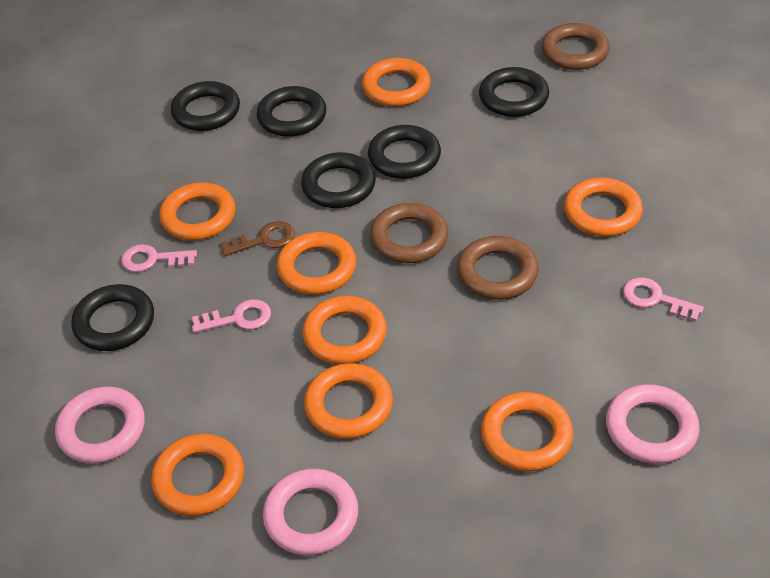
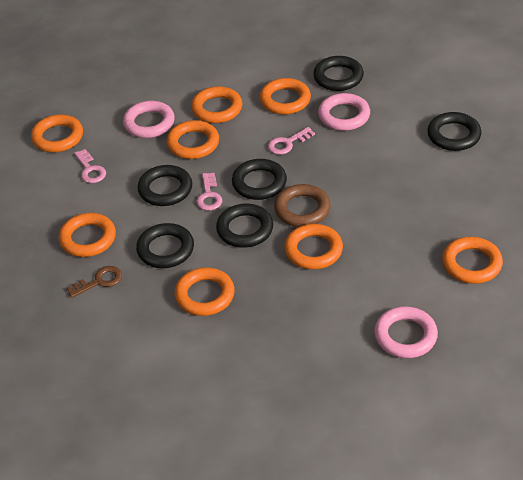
brown ring: [370,203,448,263] [457,236,539,300] [542,23,610,70] = 3 -> [274,184,331,227] = 1

